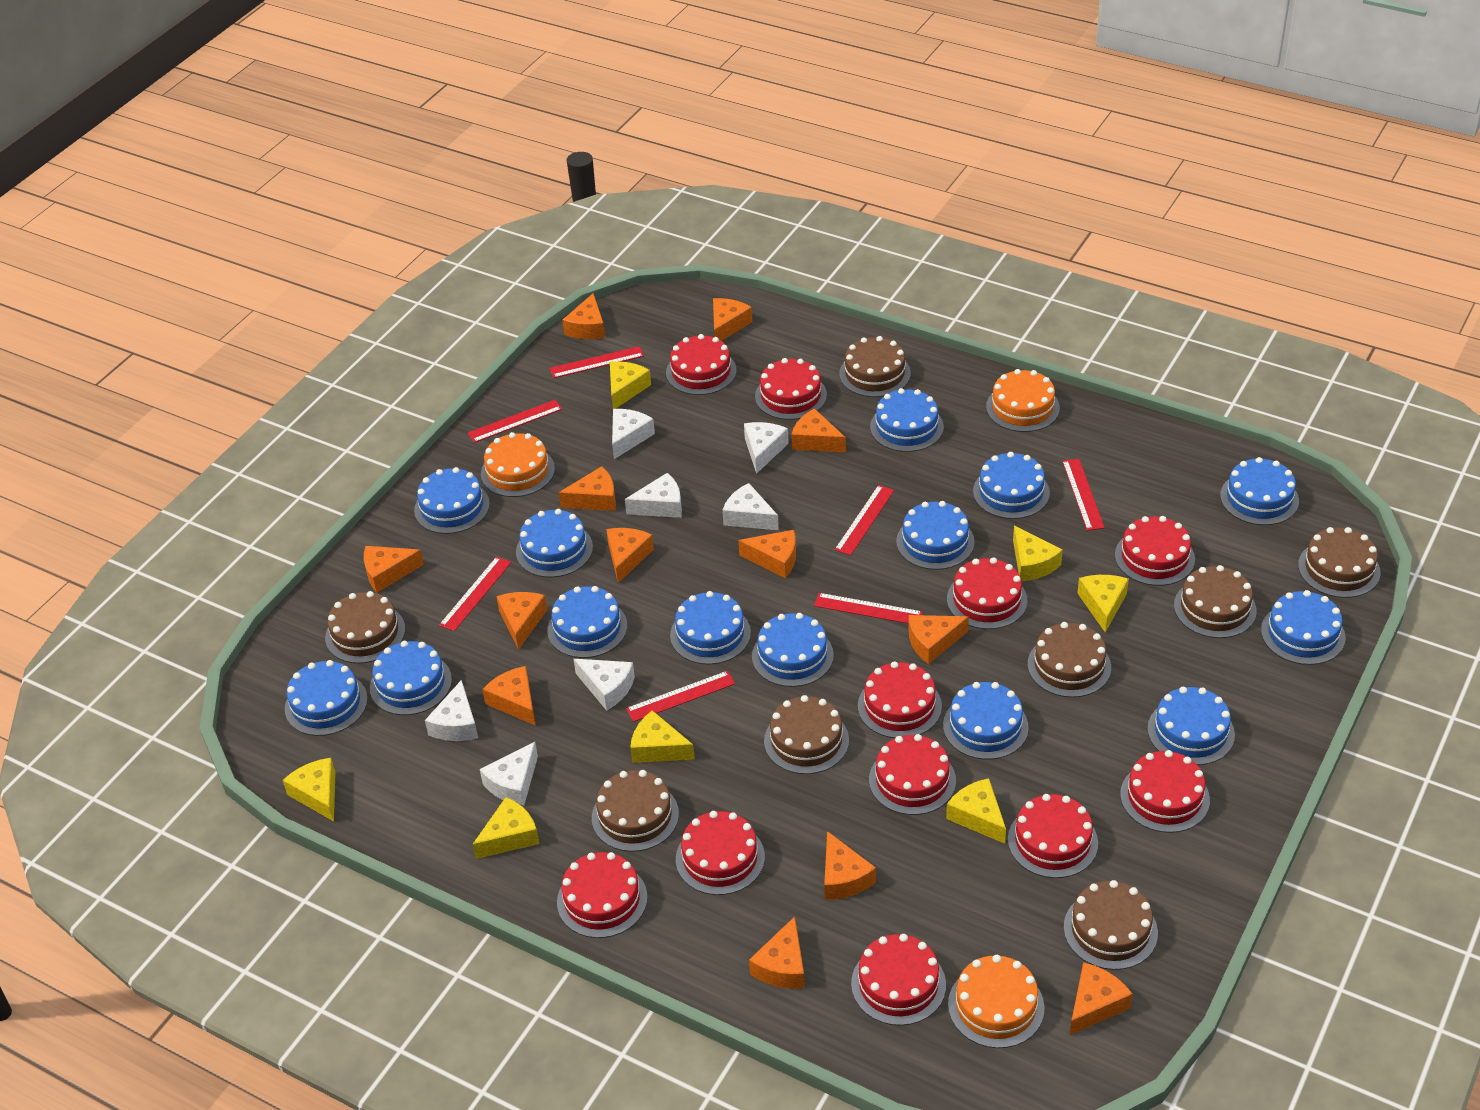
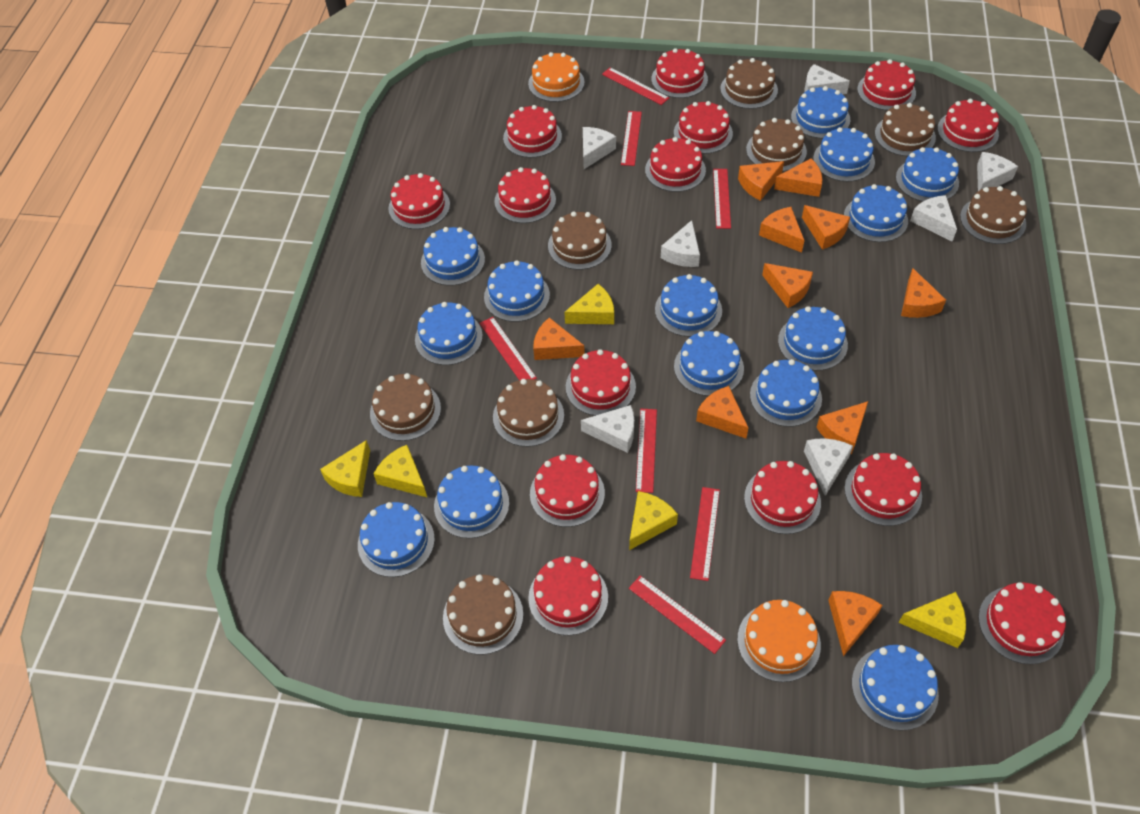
orange cake: [481,432,555,497] [948,955,1045,1048] [986,369,1060,432] = 3 -> [528,52,585,102] [737,600,821,682] = 2
orange cheese: [364,546,424,593] [482,666,536,726] [496,592,547,650] [559,466,616,511] [562,293,605,339] [606,528,654,583] [713,298,753,341] [738,530,796,578] [749,916,805,989] [791,408,846,452] [824,831,876,900] [908,615,969,664] [1070,962,1133,1035] = 13 -> [533,318,585,360] [696,386,748,439] [738,161,784,201] [759,207,805,253] [762,263,813,308] [774,159,822,197] [802,205,850,250] [817,401,868,454] [828,591,882,657] [901,268,946,318] = 10
red cake: [557,852,647,938] [666,334,736,395] [676,811,765,895] [755,358,827,420] [851,934,946,1026] [858,661,942,738] [869,734,956,815] [947,557,1027,629] [1008,794,1098,878] [1115,516,1195,586] [1120,750,1210,833] = 11 -> [388,173,450,229] [494,167,556,223] [503,105,562,158] [528,556,608,635] [530,454,605,527] [566,349,636,416] [645,137,706,192] [651,48,708,98] [674,101,733,154] [744,461,821,534] [845,453,922,526] [857,59,916,110] [937,99,999,152] [978,582,1066,664] = 14
yellow cheese: [283,758,336,821] [472,797,539,859] [610,361,651,409] [630,711,695,763] [946,778,1006,844] [1013,526,1063,581] [1077,575,1129,633] = 7 -> [320,440,370,497] [374,445,427,497] [564,284,614,324] [629,491,678,550] [898,592,966,648] = 5

